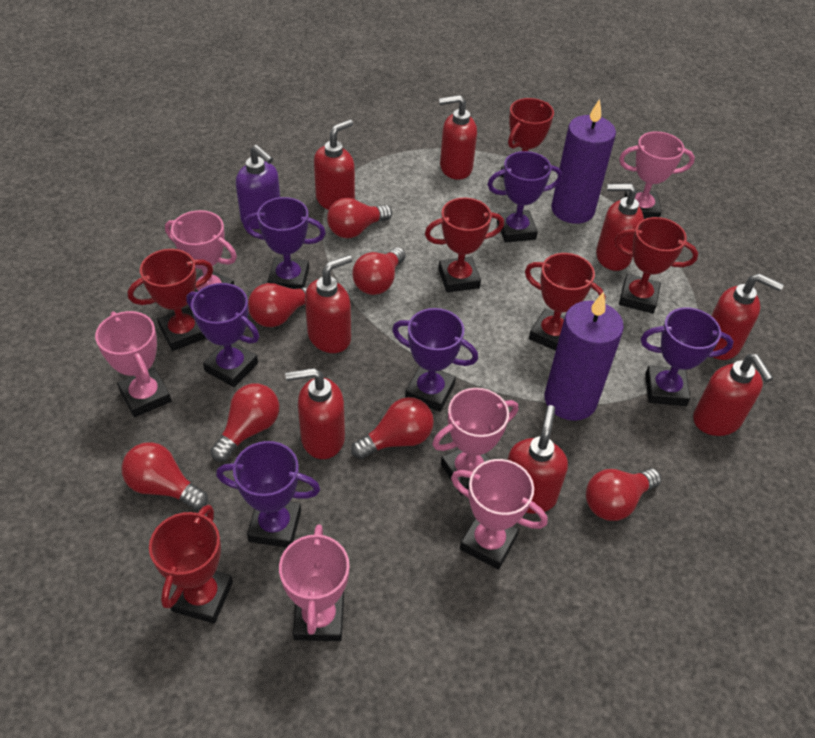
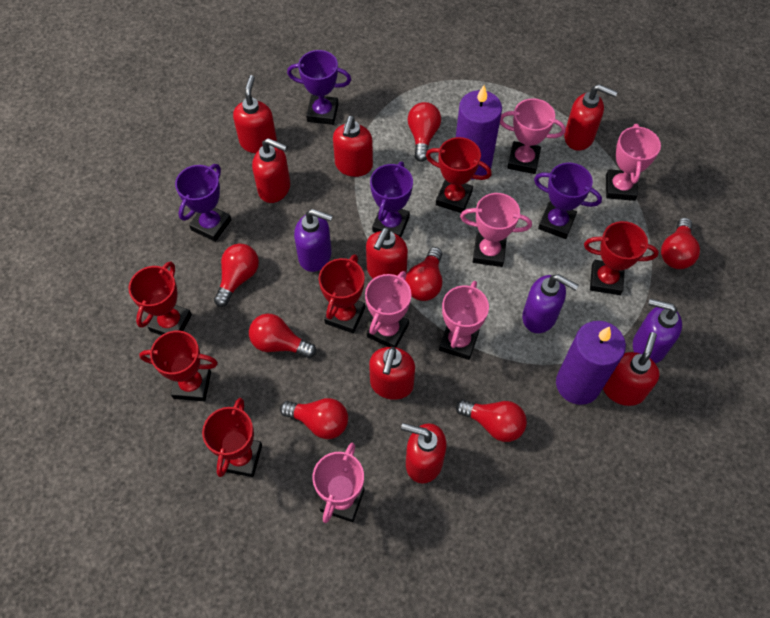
purple soap dispenser: [236,145,280,229] = 1 -> [294,209,333,272] [522,274,579,333] [633,299,682,363] = 3
purple trophy: [186,283,259,387] [216,441,320,548] [243,197,326,289] [392,308,478,412] [487,151,562,243] [641,307,733,406] = 6 -> [175,164,231,242] [287,50,351,125] [370,162,413,237] [534,162,602,239] = 4

